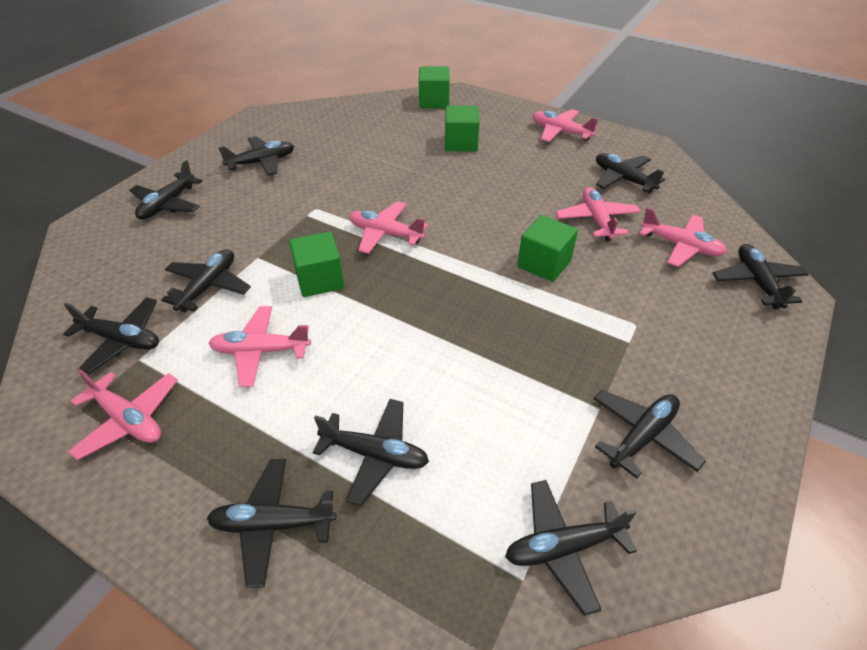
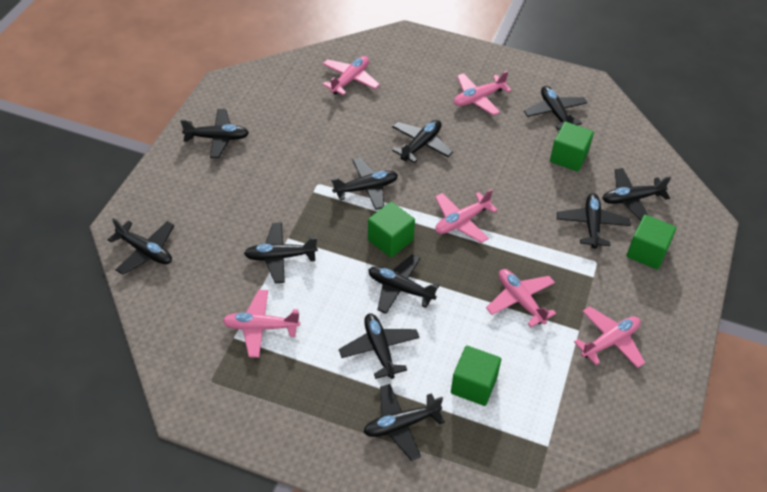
black plane: [63,297,159,374] [129,160,202,219] [161,249,251,312] [207,459,337,588] [218,136,294,175] [313,399,429,506] [505,480,637,616] [594,390,706,478] [596,153,665,193] [713,244,809,309] = 10 -> [108,218,174,275] [180,109,249,158] [244,223,318,283] [331,157,398,210] [339,313,420,379] [364,384,445,461] [368,255,439,314] [392,120,453,163] [524,86,588,130] [557,193,631,248] [602,168,671,221] = 11

